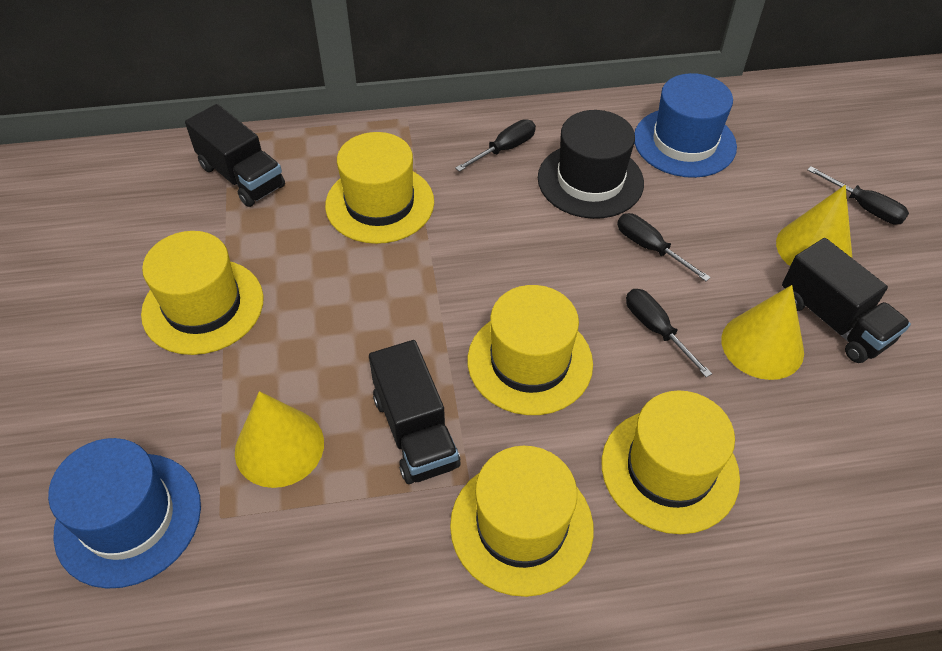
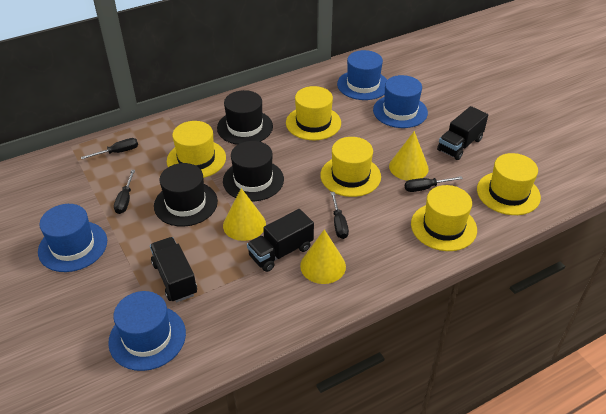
black hat: [538,110,644,219] = 1 -> [154,163,218,227] [217,90,273,145] [223,141,284,201] = 3
blue hat: [48,438,201,589] [634,73,737,178] = 2 -> [38,204,107,272] [108,291,186,371] [337,50,387,100] [373,75,428,128] = 4

